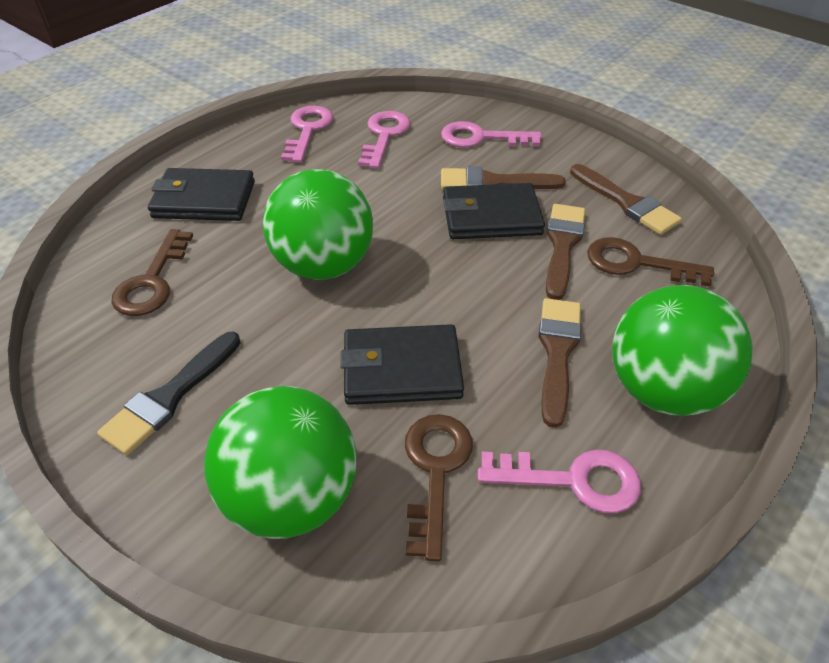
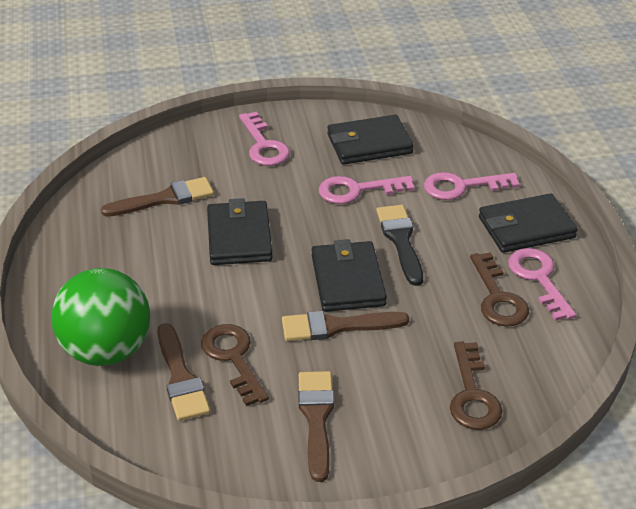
black wallet: [148,168,255,221] [340,324,464,405] [443,183,545,239] = 3 -> [207,198,273,265] [312,239,387,312] [327,115,414,165] [479,193,578,253] = 4
green ball: [204,386,357,539] [263,169,373,280] [612,285,753,416] = 3 -> [51,268,150,366] = 1

